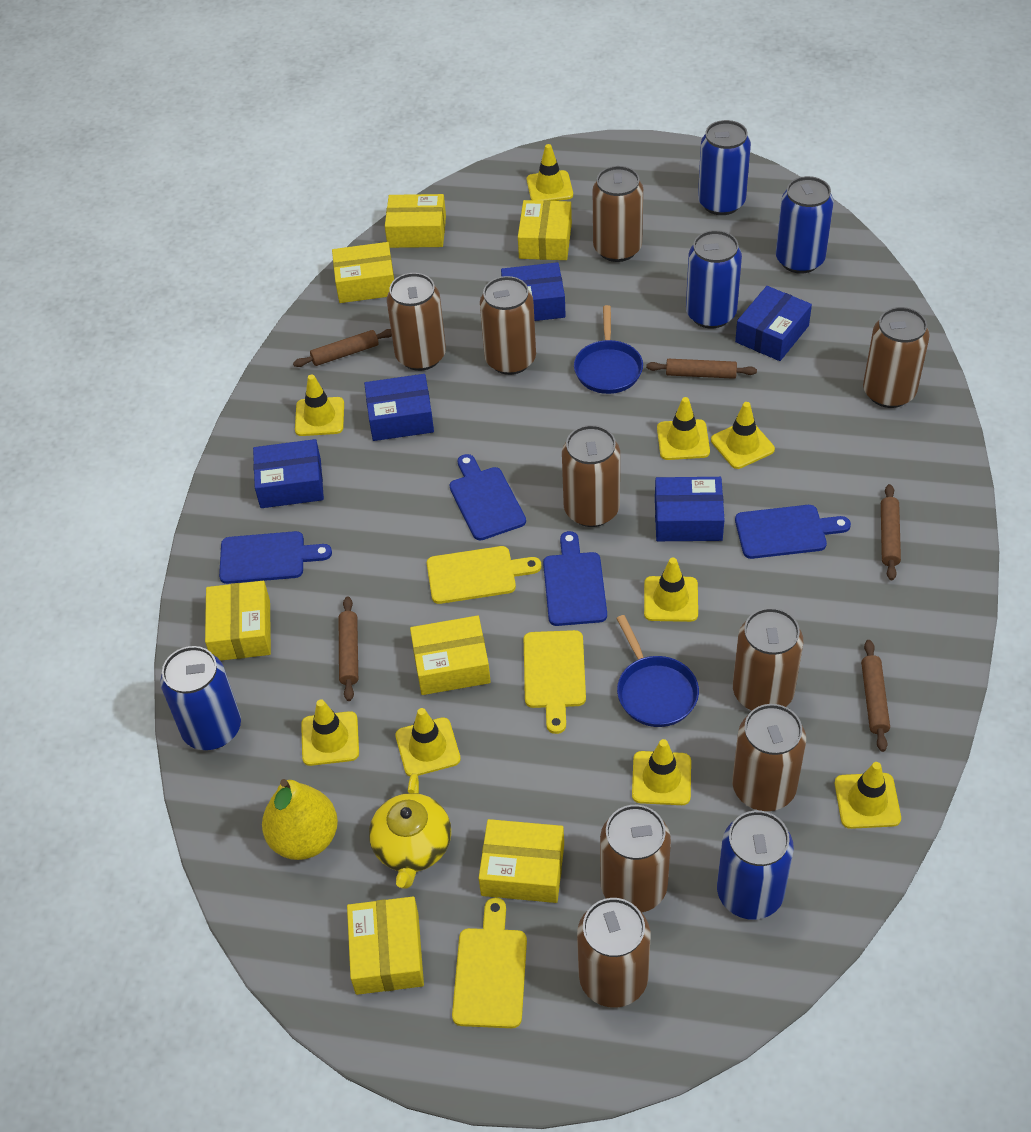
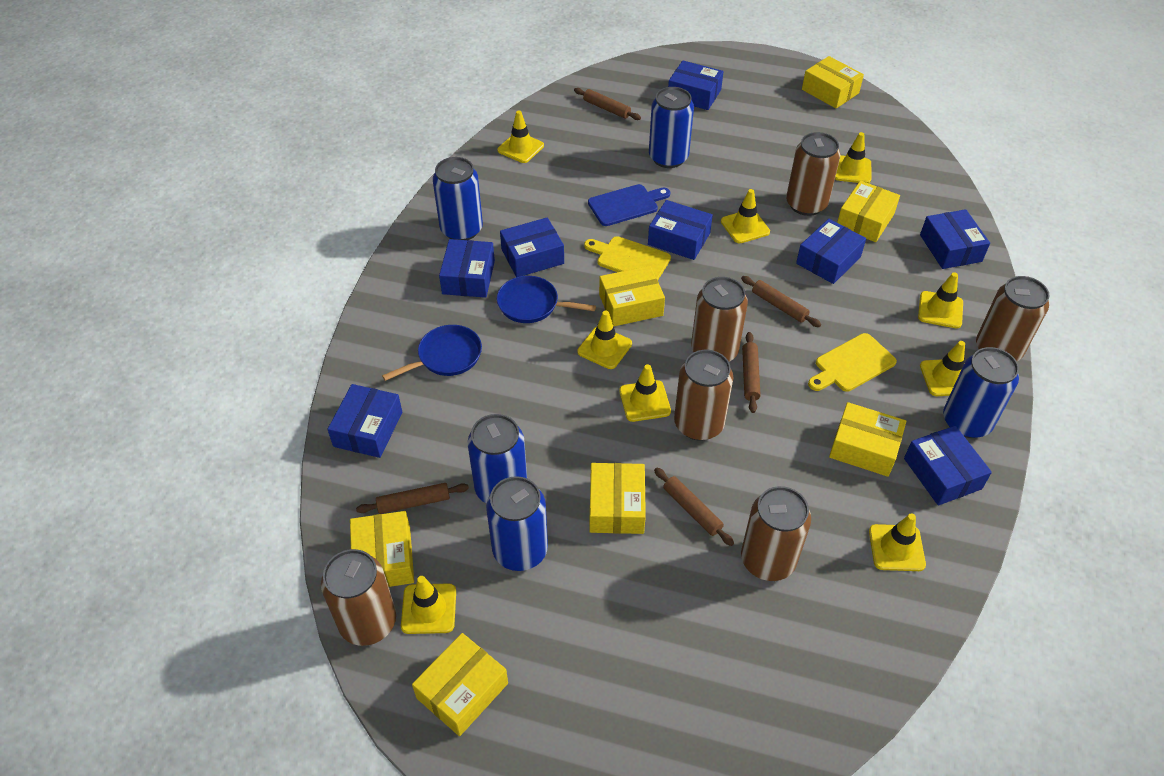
blue box: [253,439,324,508] [364,374,434,441] [501,262,566,321] [655,477,725,541] [735,286,812,361] = 5 -> [327,384,402,458] [439,239,495,298] [500,217,564,277] [648,200,713,260] [668,61,724,110] [796,219,866,284] [904,426,992,506] [920,209,990,269] = 8
blue cutting board: [219,531,332,584] [449,454,526,540] [543,531,607,626] [735,505,851,559] = 4 -> [588,184,671,226] = 1
brown can: [387,273,446,371] [480,276,536,375] [562,425,620,527] [577,898,650,1008] [593,166,643,262] [600,805,671,912] [732,704,806,811] [733,608,803,710] [863,307,930,408] = 9 -> [321,549,396,646] [674,350,733,441] [691,277,748,362] [741,486,811,581] [786,132,840,216] [976,276,1050,361] = 6
yellow cutting board: [427,546,541,604] [452,898,527,1028] [524,630,586,734] = 3 -> [584,236,671,280] [808,333,897,392] = 2
yellow pear: [262,779,338,860] = 1 -> none = 0
yellow teapot: [369,773,451,889] = 1 -> none = 0

